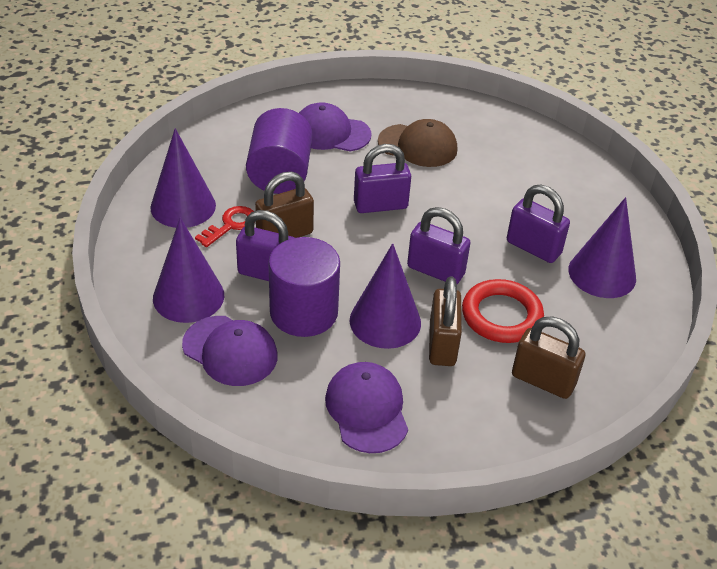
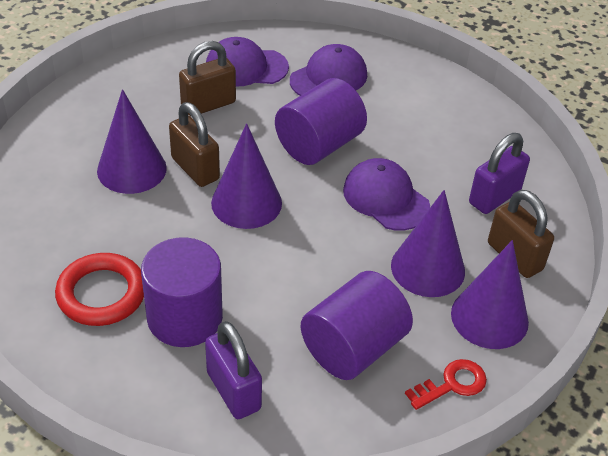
brown cap: [378,119,457,167] = 1 -> none = 0
purple cylinder: [246,108,312,194] [268,237,340,337] = 2 -> [141,237,223,347] [275,78,367,165] [301,271,413,380] = 3
purple padlock: [236,210,295,281] [354,144,411,213] [407,207,471,284] [507,185,570,263] = 4 -> [205,321,262,419] [469,133,530,214] = 2

